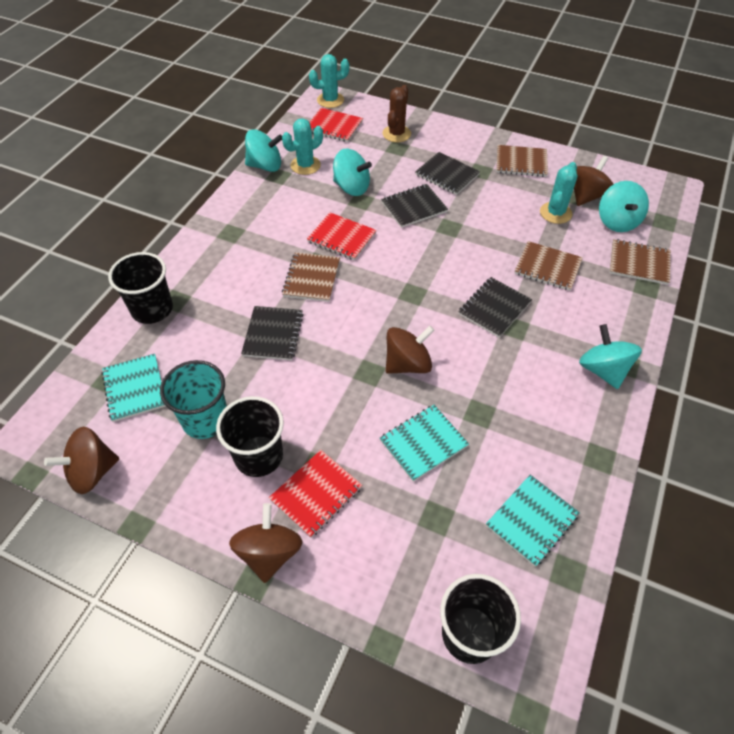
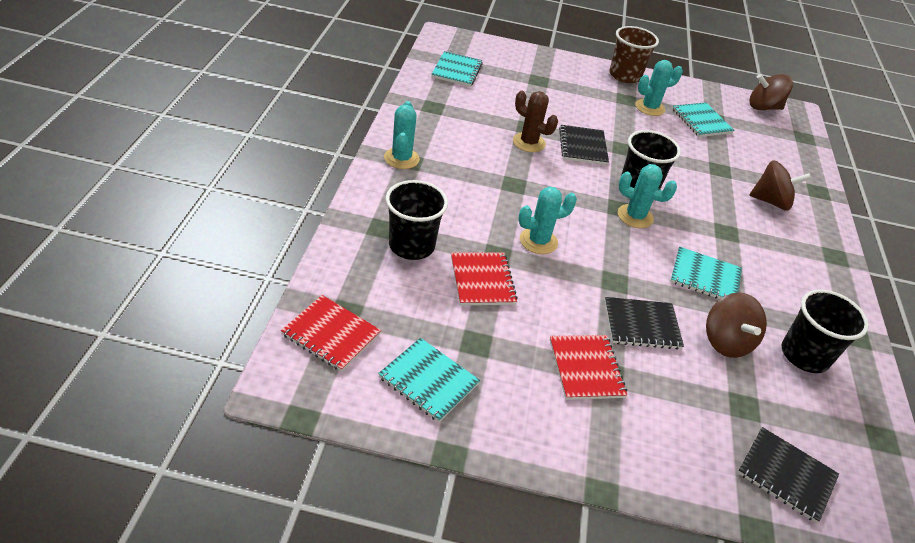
black notebook: [241,306,304,361] [381,184,448,228] [415,152,480,195] [458,277,532,338] = 4 -> [559,125,609,165] [605,297,684,350] [738,427,839,523] = 3
brown cup: none = 0 -> [609,26,659,83] = 1
brown notebook: [282,252,340,302] [497,145,548,177] [515,241,583,291] [610,239,671,285] = 4 -> none = 0
brown spinning top: [44,427,119,494] [229,503,302,583] [386,326,435,374] [574,156,613,206] = 4 -> [706,292,767,358] [750,74,793,110] [750,160,811,211] = 3
turquoise cactus: [282,118,323,175] [309,54,349,108] [540,162,577,224] = 3 -> [384,101,420,169] [518,187,577,254] [618,164,677,228] [635,60,683,116] = 4
turquoise cup: [160,360,227,439] = 1 -> none = 0
turquoise notebook: [102,354,166,422] [380,405,469,482] [486,475,580,567] = 3 -> [378,338,480,422] [431,51,483,87] [670,247,742,299] [672,102,734,137] = 4
turquoise spinning top: [245,129,282,172] [333,149,372,196] [579,324,642,389] [599,181,649,232] = 4 -> none = 0

